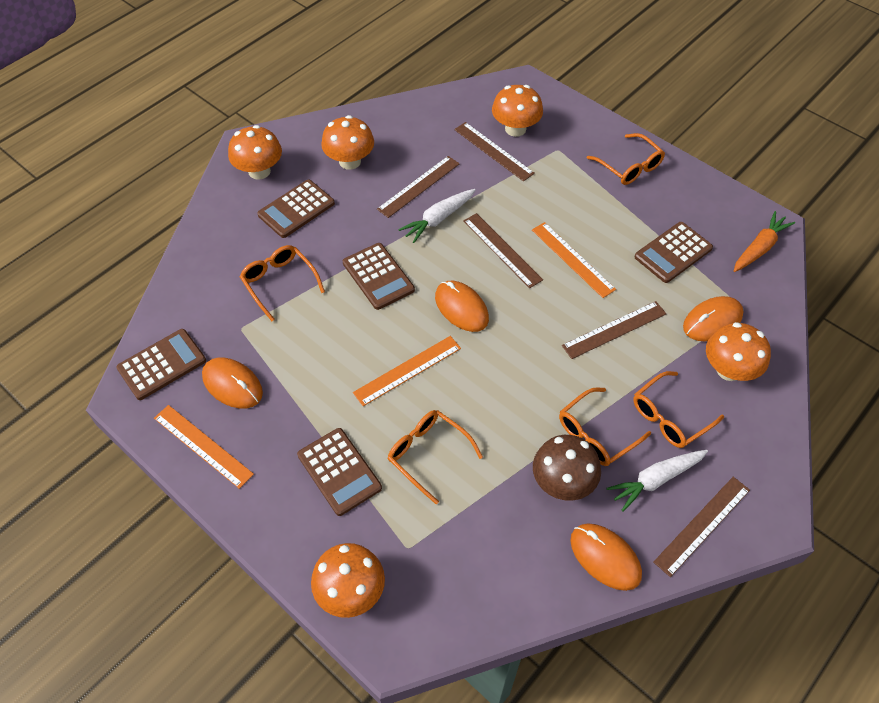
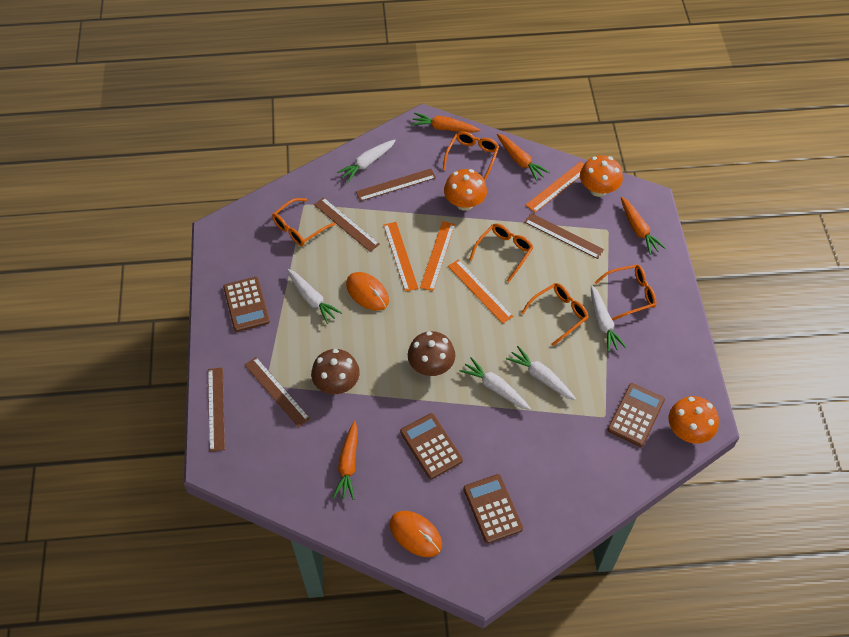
brown calculator: [116,329,206,400] [257,179,335,238] [297,428,382,516] [343,243,415,310] [635,222,713,283] = 5 -> [223,277,270,332] [400,413,463,479] [463,474,523,543] [607,383,665,447] = 4
brown mushroom: [533,435,601,501] = 1 -> [311,349,360,394] [408,331,455,376] = 2
orange carrot: [734,211,795,272] = 1 -> [333,421,358,500] [411,113,481,133] [497,133,550,181] [621,197,666,255] = 4
orange mouse: [202,357,263,408] [435,281,489,332] [570,523,642,591] [683,296,744,341] = 4 -> [346,272,389,311] [390,511,442,557] = 2
orange mushroom: [228,125,282,180] [311,543,385,618] [321,115,374,170] [492,85,543,137] [706,322,771,381] = 5 -> [444,169,487,211] [580,155,623,197] [669,396,719,444] = 3
orange ruler: [154,405,254,489] [353,336,461,406] [532,222,616,298] = 3 -> [384,222,418,292] [420,221,455,291] [448,259,513,324] [526,161,584,212] = 4
white carrot: [398,189,476,243] [607,450,708,512] = 2 -> [287,269,342,324] [337,140,396,183] [459,357,531,410] [506,346,576,400] [591,285,627,352] = 5

